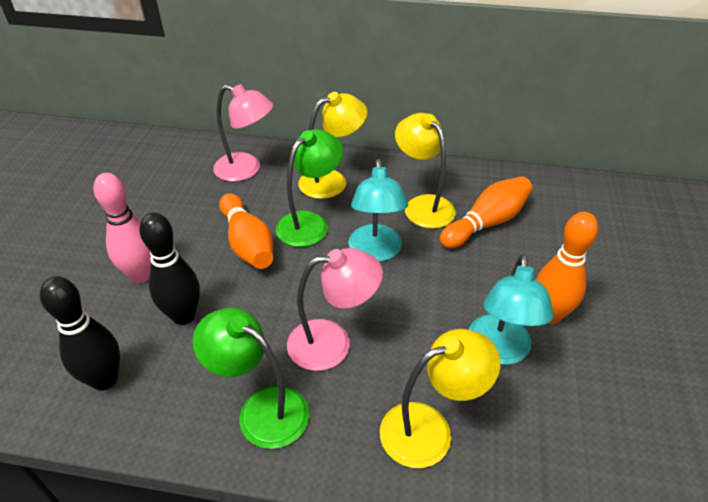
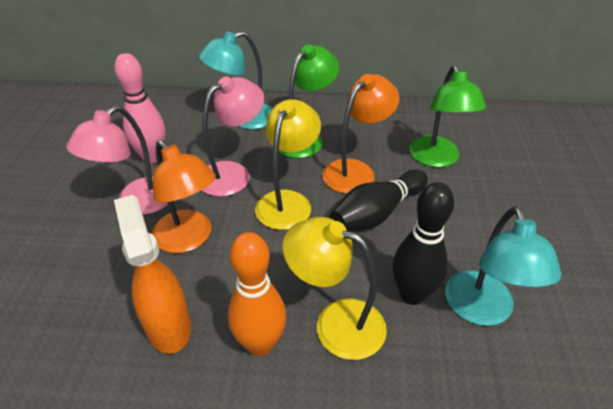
orange bowling pin: [219,193,273,269] [440,176,533,248] [536,212,598,324] = 3 -> [228,232,287,356] = 1
orange lamp: none = 0 -> [152,140,216,253] [322,74,399,194] = 2
orange spray bottle: none = 0 -> [114,195,191,354] = 1
yellow lamp: [298,92,367,199] [380,329,500,468] [395,113,456,229] = 3 -> [255,99,321,230] [282,217,387,360] = 2

